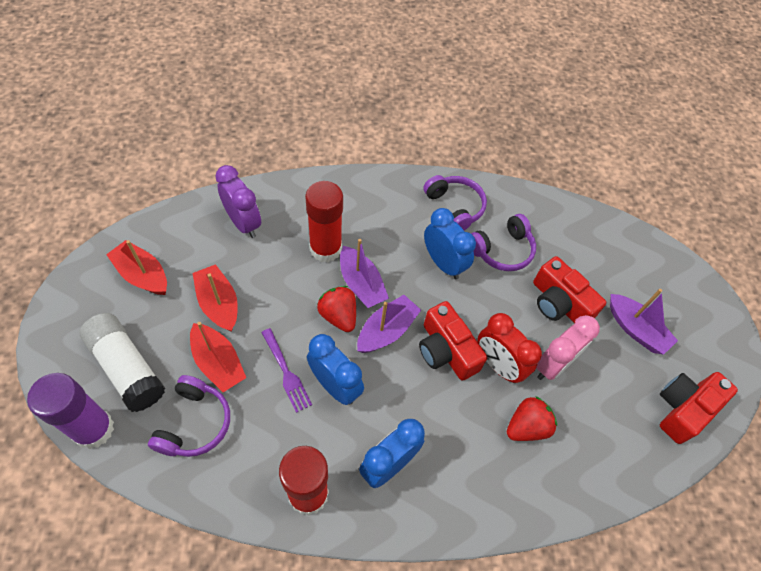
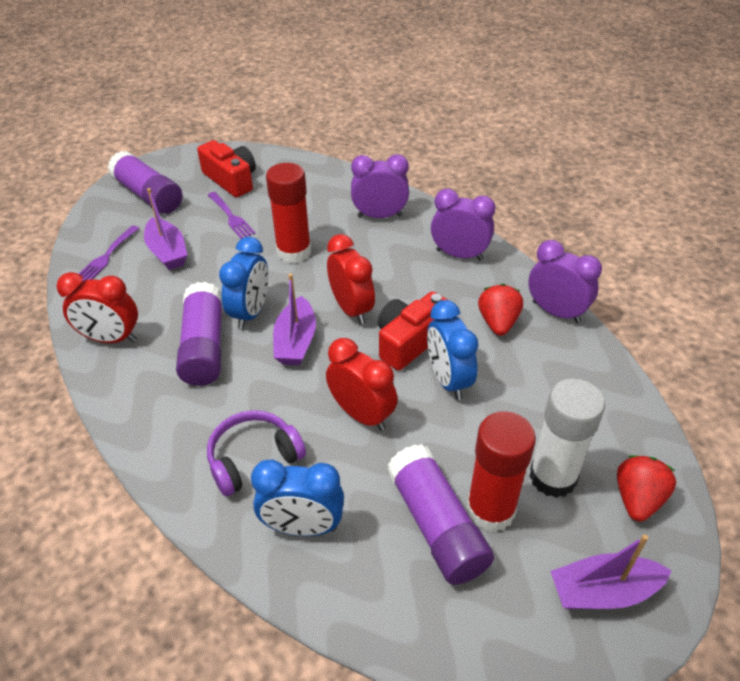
pink clock: [536,315,600,380] = 1 -> none = 0
purple clock: [215,165,261,238] = 1 -> [351,154,409,218] [431,189,495,261] [528,240,602,323] = 3
purple fork: [261,328,312,413] = 1 -> [79,226,139,281] [208,192,255,239] = 2
purple glue stick: [27,373,114,449] = 1 -> [108,151,182,214] [176,282,223,386] [387,444,494,585] = 3
purple headphones: [148,375,230,457] [423,175,487,230] [471,214,536,271] = 3 -> [207,410,306,496] = 1
red boat: [106,240,167,295] [190,322,246,392] [193,264,238,331] = 3 -> none = 0
red camera: [419,301,487,381] [533,256,606,323] [660,372,738,444] = 3 -> [197,140,256,197] [378,291,448,370] = 2
red clock: [478,313,542,383] = 1 -> [56,272,138,343] [326,338,398,431] [327,234,375,324] = 3

